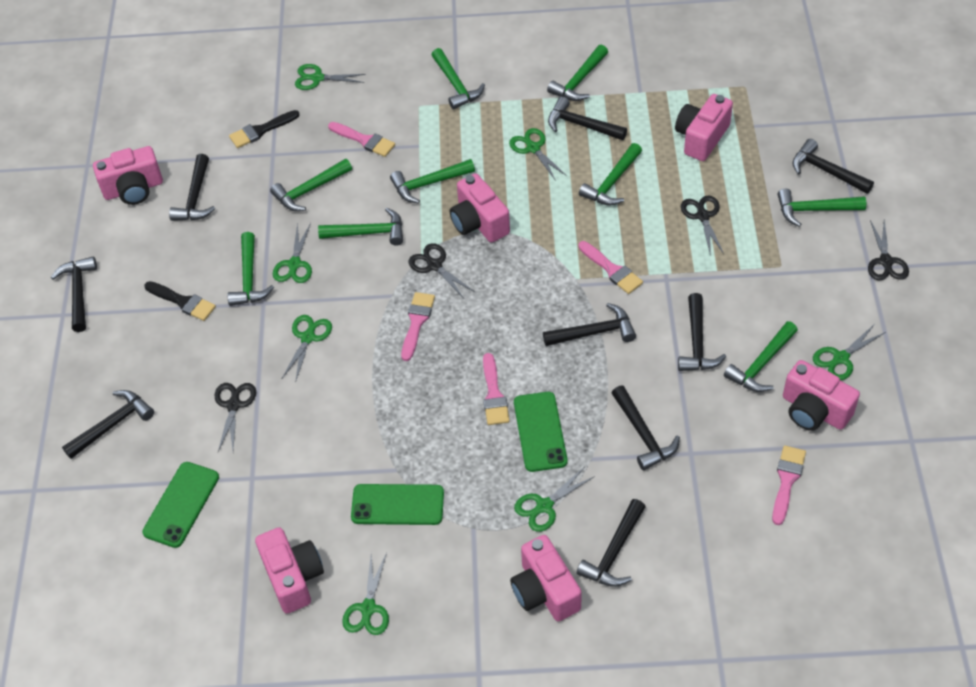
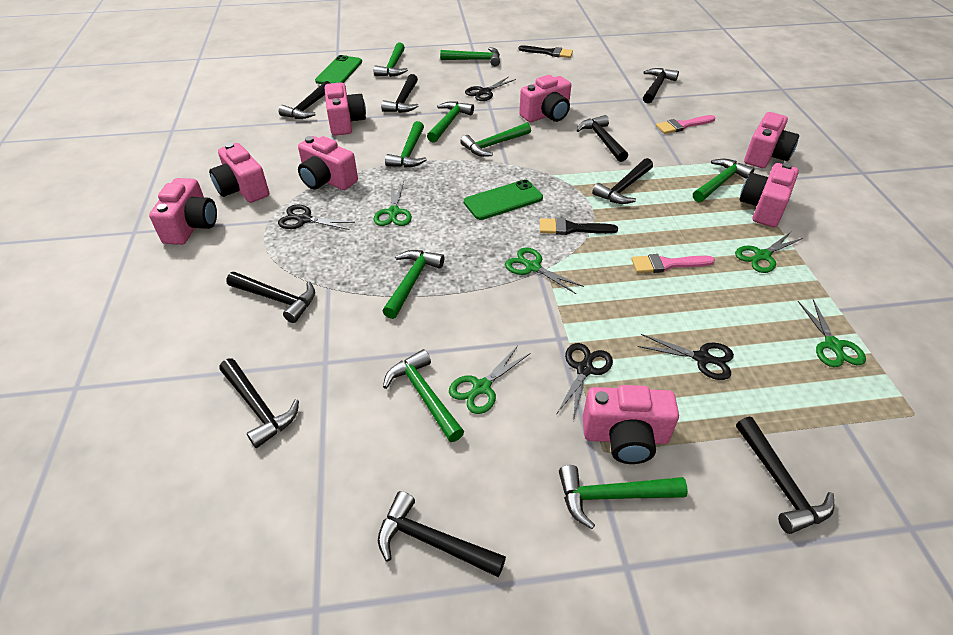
green phone: [142,462,219,548] [351,484,444,525] [514,392,567,472] = 3 -> [315,55,362,84] [464,179,543,220] = 2
green scissors: [273,223,312,283] [282,315,332,383] [295,64,366,90] [342,552,389,635] [509,128,567,181] [514,467,595,532] [813,324,886,381] = 7 -> [374,182,412,226] [449,346,531,414] [505,248,584,294] [735,232,803,273] [798,299,866,367] = 5
pink brush: [328,122,395,157] [401,292,435,361] [483,353,510,425] [578,241,643,294] [772,445,806,525] = 5 -> [631,254,715,273] [656,115,715,134] = 2
pink camera: [93,146,163,205] [255,527,324,614] [450,173,510,243] [510,535,582,621] [675,94,733,161] [783,360,860,431] = 6 -> [149,178,217,245] [209,142,269,203] [298,136,358,190] [325,82,366,136] [519,75,571,122] [583,385,679,464] [739,162,799,227] [744,112,799,168] = 8

